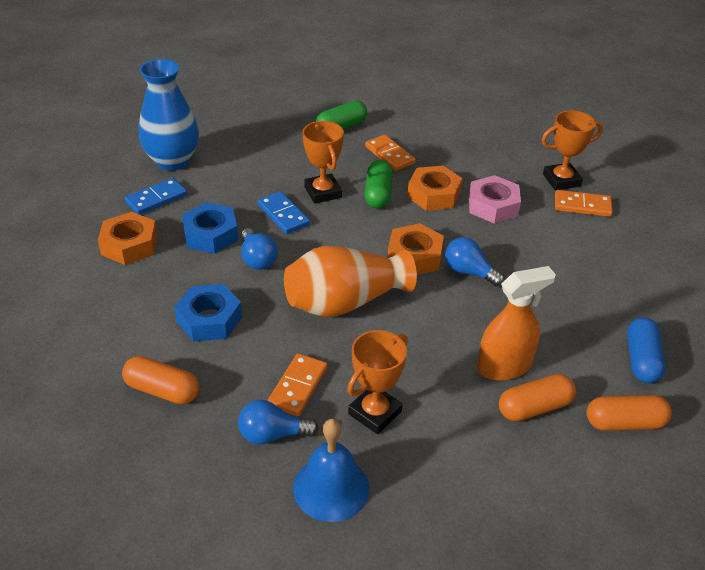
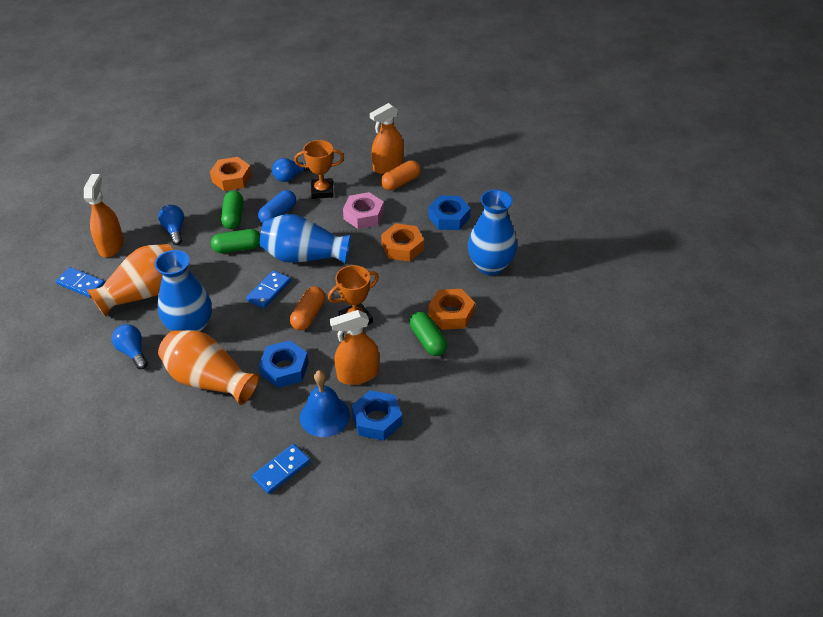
blue domino: [125,178,187,215] [258,191,310,234] = 2 -> [55,267,105,298] [246,270,291,309] [252,444,310,494] = 3
blue nut: [174,284,242,341] [182,202,238,254] = 2 -> [259,340,309,388] [352,390,402,441] [428,195,471,230] = 3
blue vase: [139,59,199,171] = 1 -> [154,250,212,332] [260,214,351,264] [468,189,517,275] = 3
green capsule: [316,101,368,130] [364,160,393,208] = 2 -> [211,229,260,253] [221,191,243,229] [410,312,447,356] = 3
orange capsule: [122,356,199,404] [499,374,576,421] [587,395,672,431] = 3 -> [290,287,325,330] [381,160,421,190] = 2
orange domino: [267,353,327,416] [365,135,416,171] [555,190,613,217] = 3 -> none = 0
orange spray bottle: [478,266,556,381] = 1 -> [84,174,124,257] [330,310,379,385] [370,103,404,174] = 3
orange trophy: [303,121,344,204] [347,330,408,434] [542,110,603,191] = 3 -> [294,140,344,199] [328,265,379,325] = 2
orange vase: [284,246,417,317] = 1 -> [87,244,173,317] [158,330,259,405] = 2

